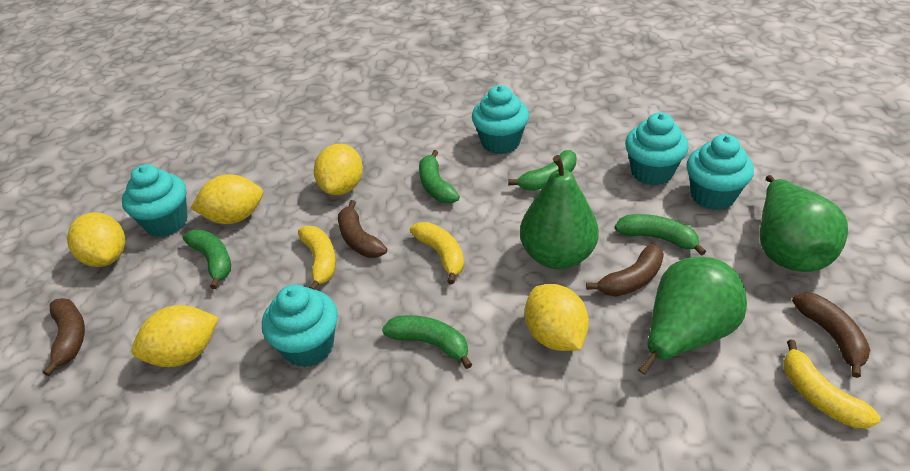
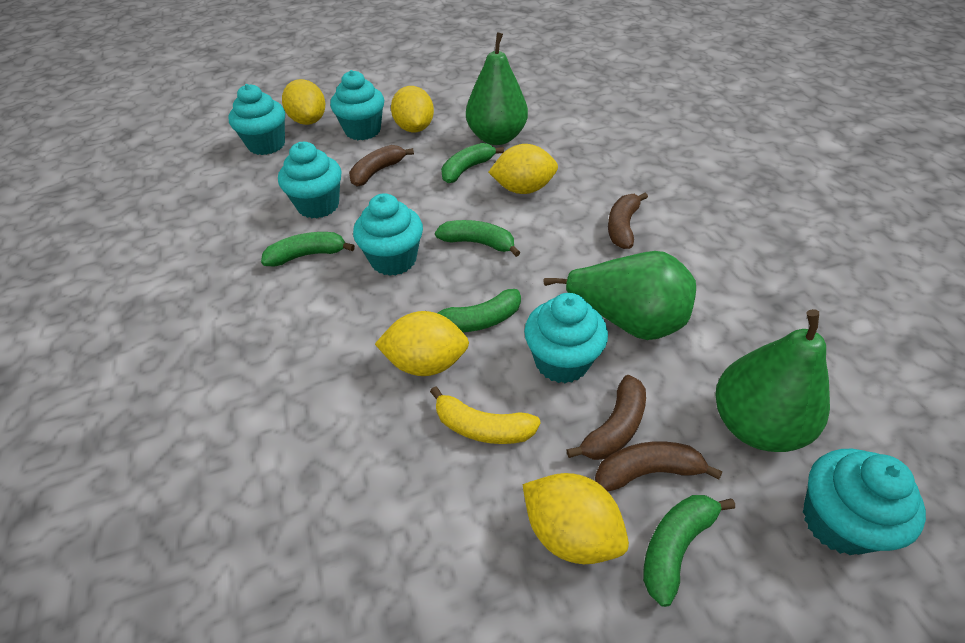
turquoise cupcake: [122,164,188,237] [262,284,338,367] [472,85,529,154] [625,112,689,186] [687,134,754,210] = 5 -> [228,84,285,155] [278,142,342,218] [330,70,384,140] [353,193,423,276] [524,293,608,383] [803,449,926,555] = 6
yellow banana: [298,226,336,290] [410,222,464,284] [784,340,881,428] = 3 -> [430,386,541,444] = 1

